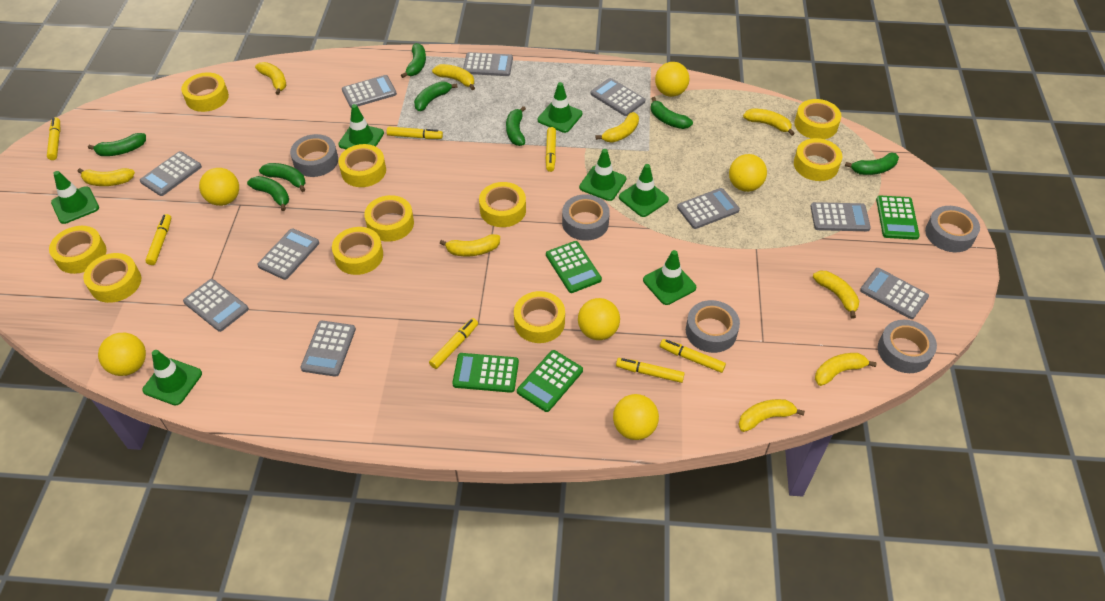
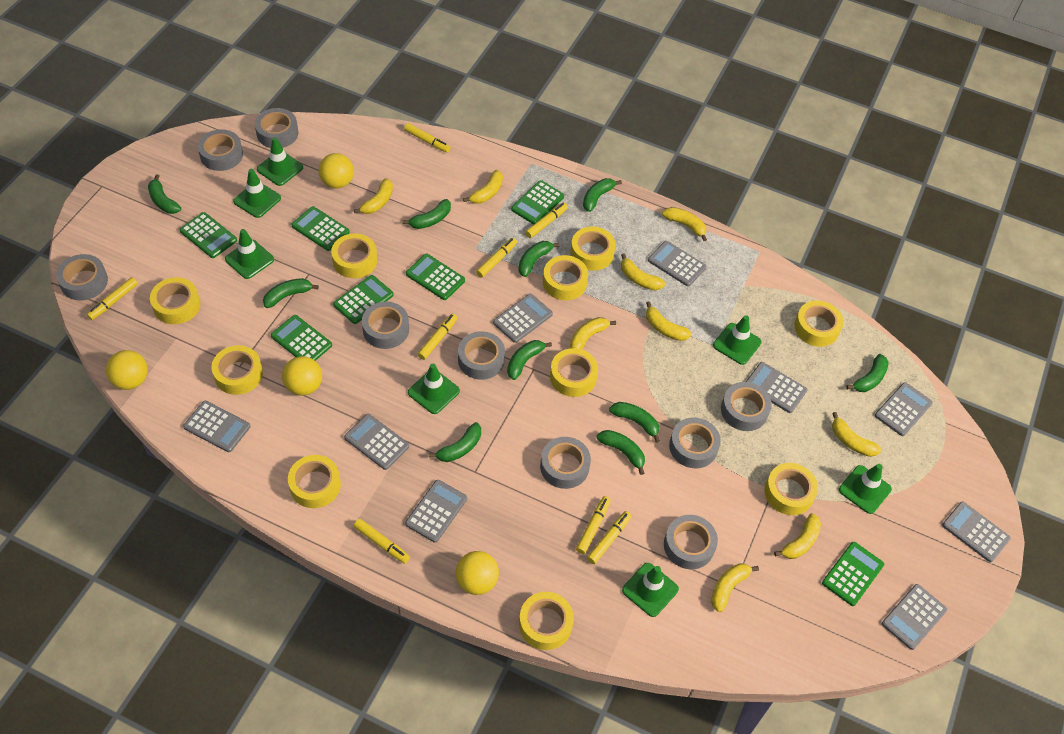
green banana: [88,133,146,156] [247,176,289,211] [259,163,306,192] [401,43,426,78] [414,81,458,111] [506,106,526,146] [651,97,693,129] [845,152,899,175] = 8 -> [148,174,181,214] [263,278,319,308] [402,199,451,229] [429,422,481,462] [507,340,552,380] [518,241,560,277] [583,178,622,212] [597,430,645,475] [609,402,660,443] [846,354,888,392] = 10
green calculator: [452,353,519,393] [517,350,583,412] [546,241,602,293] [876,195,920,240] = 4 -> [179,212,237,258] [271,315,332,361] [291,206,350,251] [333,275,394,324] [406,254,465,300] [511,180,564,225] [822,542,884,606] = 7
grey calculator: [140,151,202,196] [183,279,249,332] [257,228,319,280] [300,321,356,377] [342,75,397,108] [463,52,513,76] [590,78,646,116] [677,188,740,229] [811,202,871,231] [860,268,929,319] = 10 -> [183,401,251,452] [344,414,409,470] [405,480,467,543] [493,294,553,343] [648,241,706,287] [746,362,807,413] [875,382,933,436] [882,584,947,650] [942,501,1011,562] = 9
grey tape: [290,134,338,177] [562,194,610,241] [686,300,740,353] [878,320,937,373] [925,206,980,252] = 5 -> [56,254,108,300] [198,129,243,171] [255,108,298,148] [362,302,409,349] [458,331,505,380] [540,437,591,489] [664,515,718,569] [669,417,721,468] [721,382,772,431] = 9
yellow ball: [98,333,146,376] [199,168,239,206] [578,298,620,340] [613,394,659,440] [655,62,689,97] [729,154,767,192] = 6 -> [106,350,148,390] [282,356,322,396] [319,153,354,189] [456,551,499,595] = 4
yellow marker: [47,117,60,160] [145,214,171,265] [387,127,443,139] [429,318,478,369] [545,127,556,172] [616,358,685,383] [660,339,726,373] = 7 -> [87,277,138,320] [354,519,410,564] [404,123,451,153] [418,313,457,360] [476,238,517,278] [525,202,568,238] [576,496,611,554] [587,511,632,564] = 8

